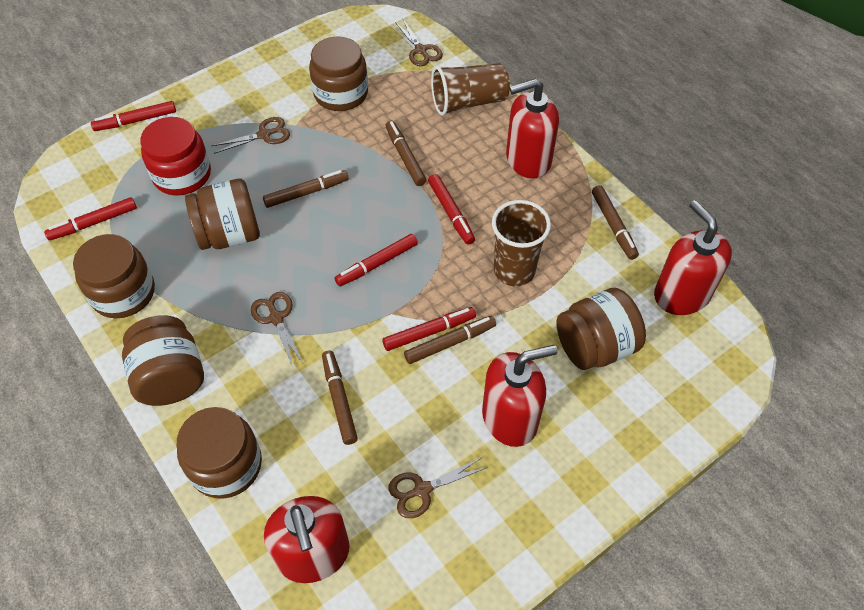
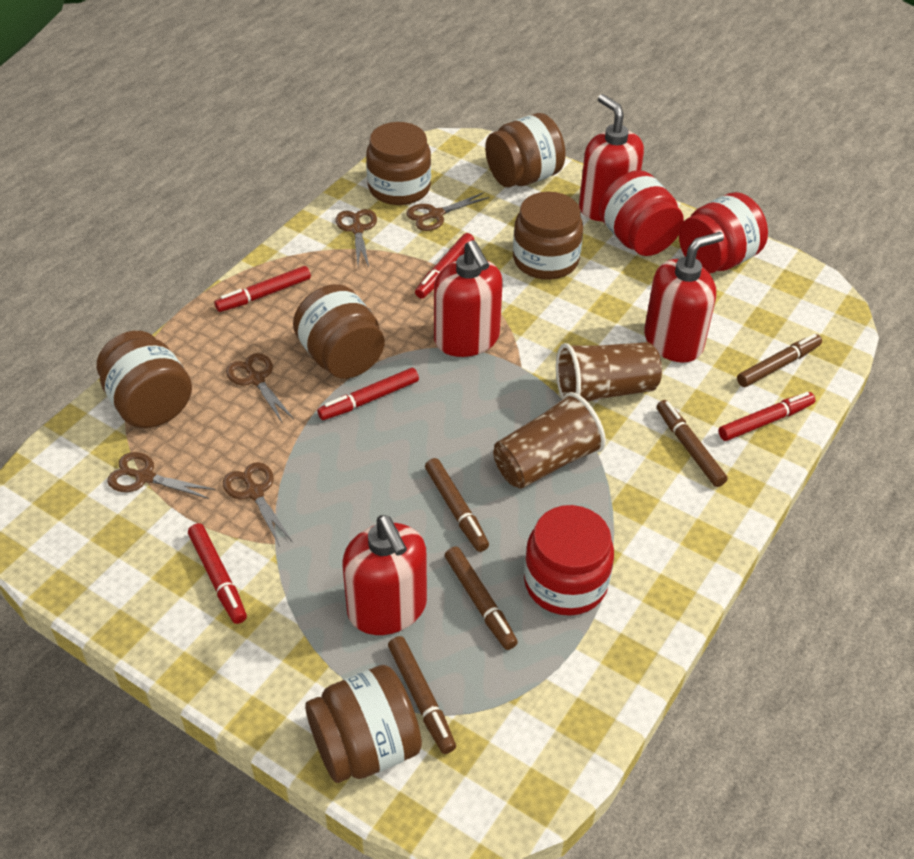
brown scissors: [212,117,290,154] [251,292,303,367] [388,458,488,518] [395,20,443,66] = 4 -> [107,452,215,499] [223,462,292,547] [226,353,294,424] [335,209,377,267] [406,192,490,231] = 5
red jar: [140,117,211,195] = 1 -> [524,505,614,616] [599,170,684,256] [679,192,768,274] = 3

